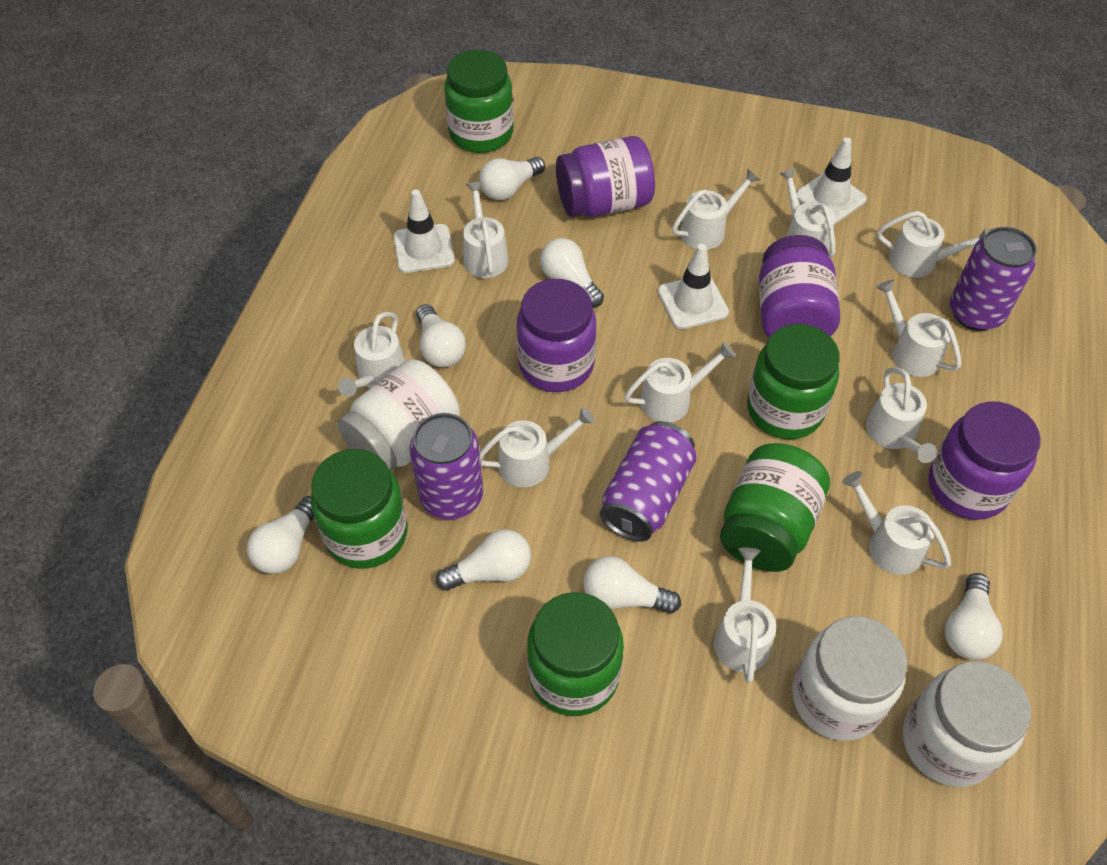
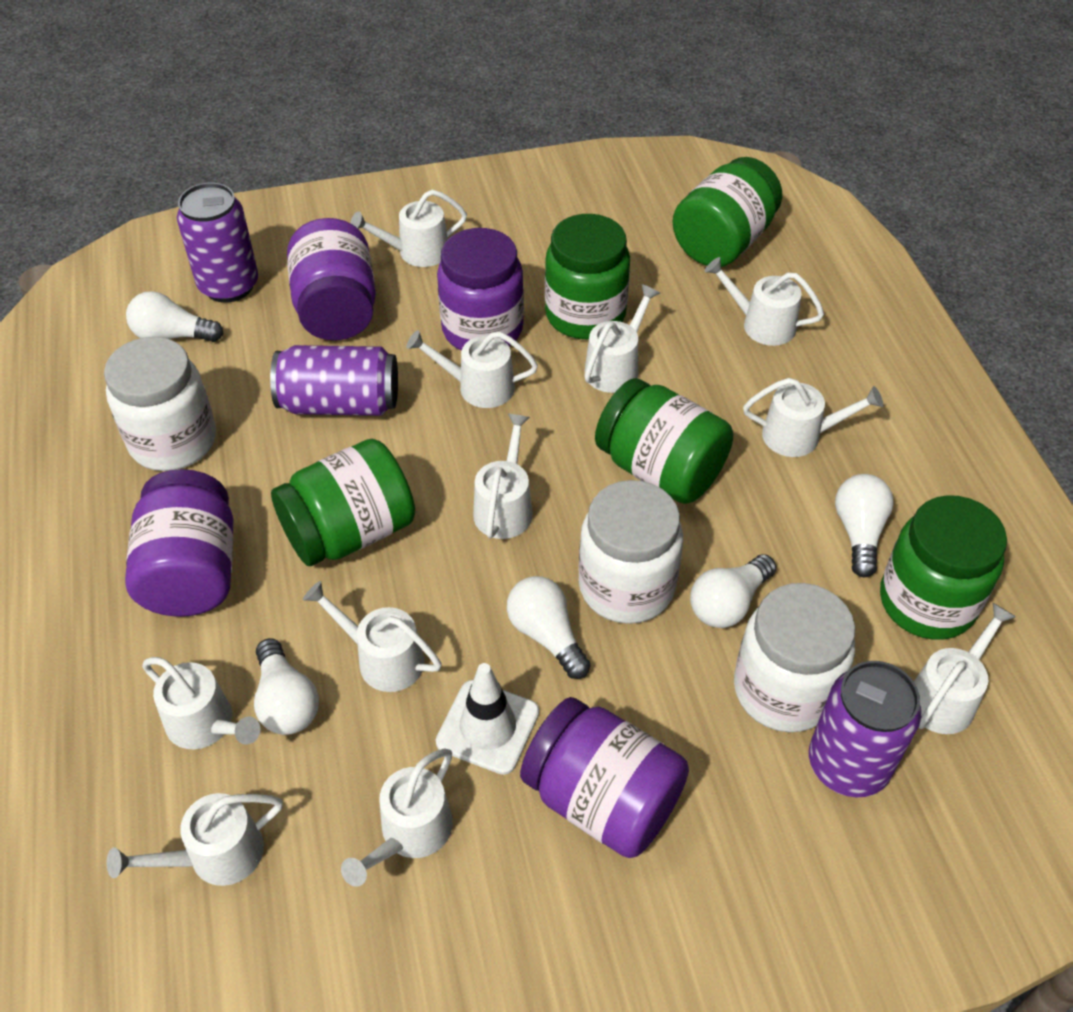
white light bulb: [247,496,314,574] [416,304,466,367] [436,529,531,591] [479,157,545,200] [540,238,604,307] [583,556,681,614] [945,573,1003,660] = 7 -> [126,291,223,342] [254,638,319,735] [507,576,590,679] [690,554,776,628] [835,474,894,577] = 5
white traffic cone: [393,189,455,273] [658,244,729,329] [796,138,867,223] = 3 -> [436,663,539,775] = 1

